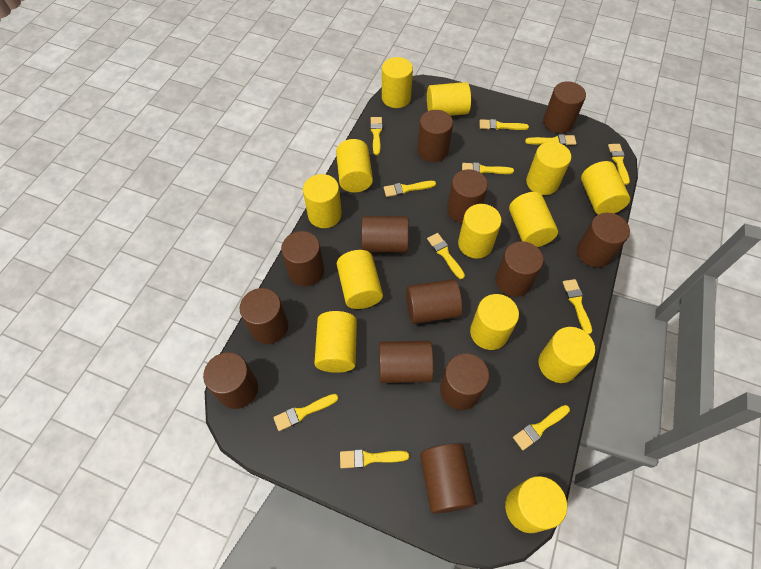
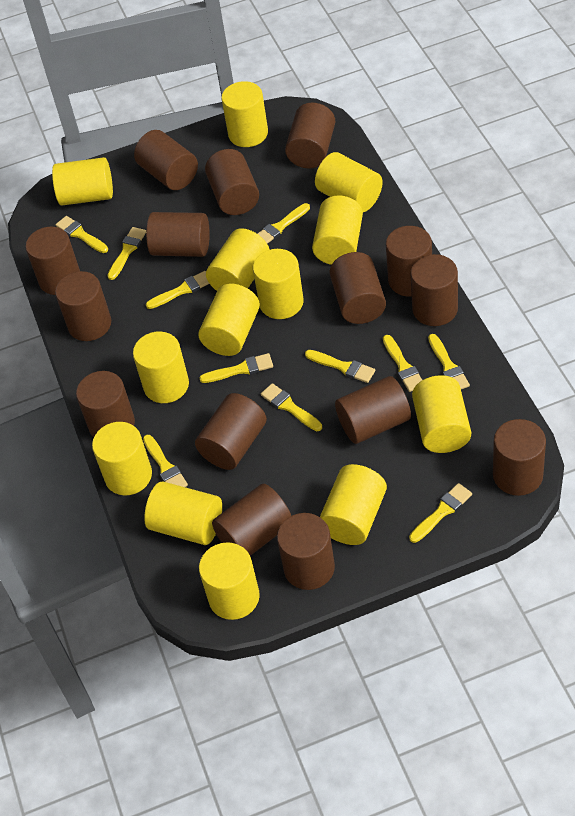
brown cylinder: [203,352,258,409] [240,288,288,344] [281,231,324,286] [362,216,409,252] [379,341,434,383] [406,279,462,324] [417,110,453,162] [420,444,477,514] [440,353,489,410] [447,169,488,223] [495,241,544,297] [543,81,586,133] [577,213,630,268] = 13 -> [26,227,80,295] [55,271,111,341] [76,371,135,438] [134,130,198,190] [146,212,210,257] [195,393,267,470] [205,149,259,215] [212,484,291,556] [277,513,335,590] [285,103,335,169] [329,252,386,324] [335,376,411,444] [386,226,432,297] [411,254,458,326] [493,419,546,496] = 15

